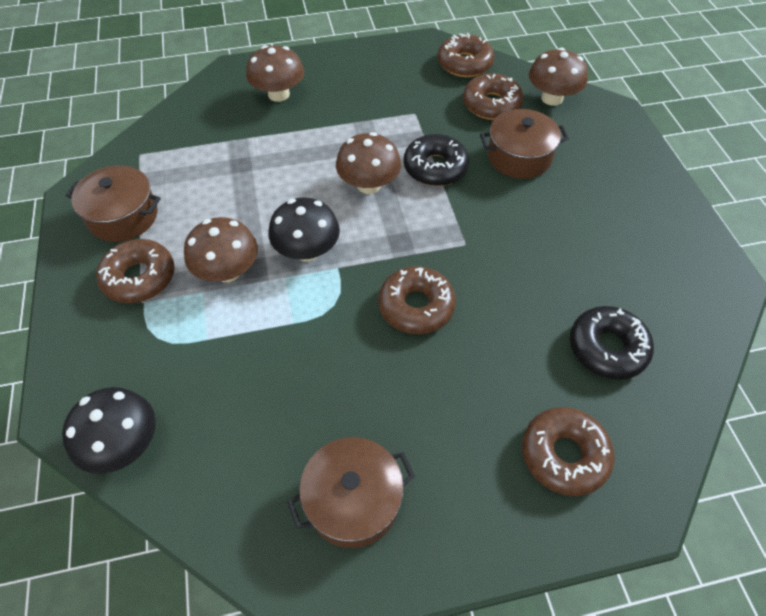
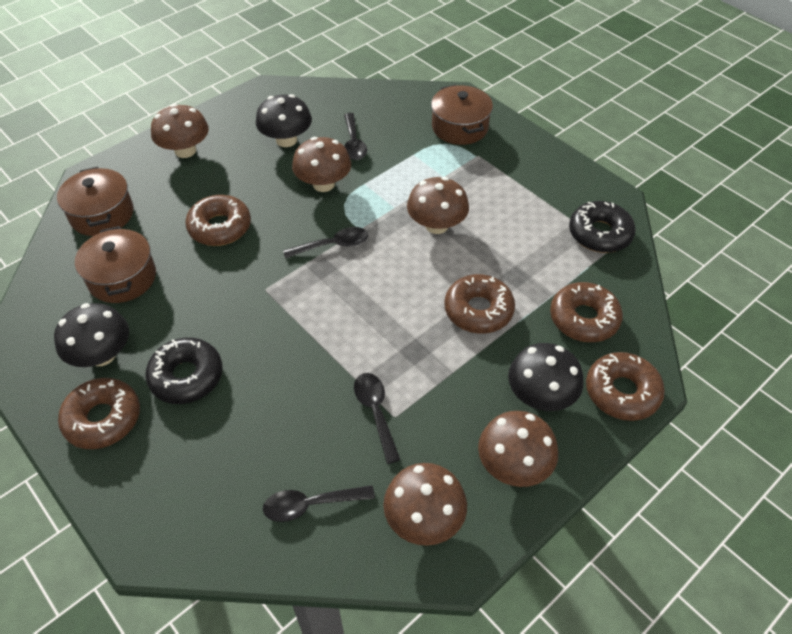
black mushroom: [62,387,156,474] [269,197,340,262] = 2 -> [54,303,129,367] [256,94,312,147] [508,343,583,411] = 3
black spoon: none = 0 -> [263,485,375,522] [283,227,368,258] [344,113,367,160] [354,373,400,464] = 4
brown mushroom: [184,217,258,282] [246,45,304,102] [336,132,401,194] [529,48,588,106] = 4 -> [151,104,209,158] [292,137,351,192] [383,463,467,546] [407,177,469,234] [478,411,558,487] = 5

